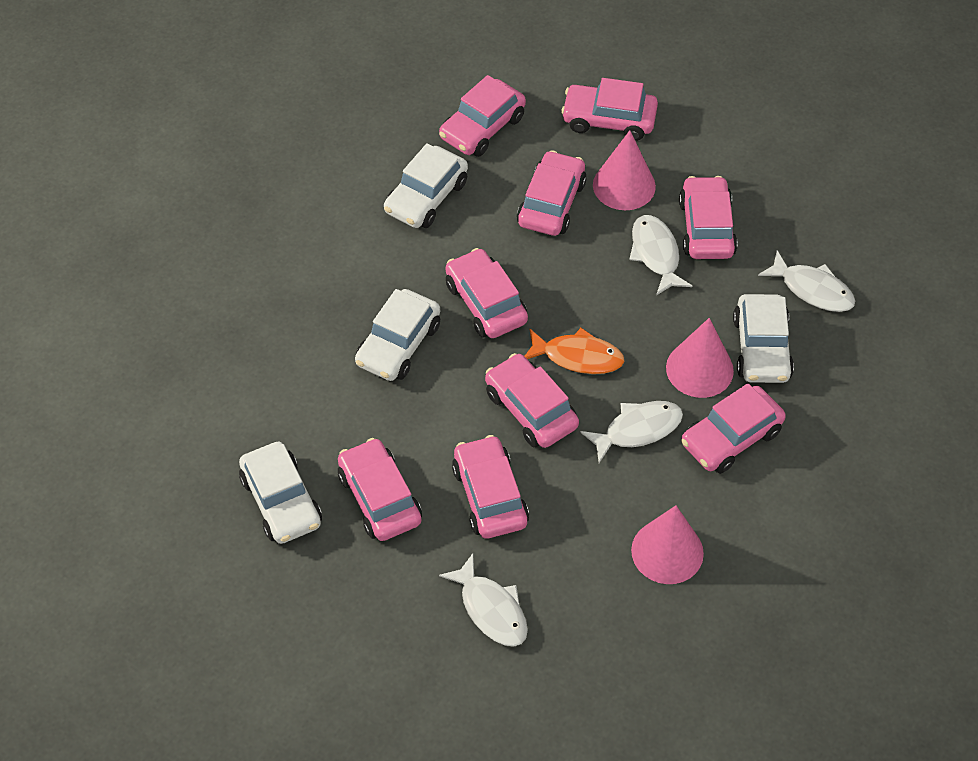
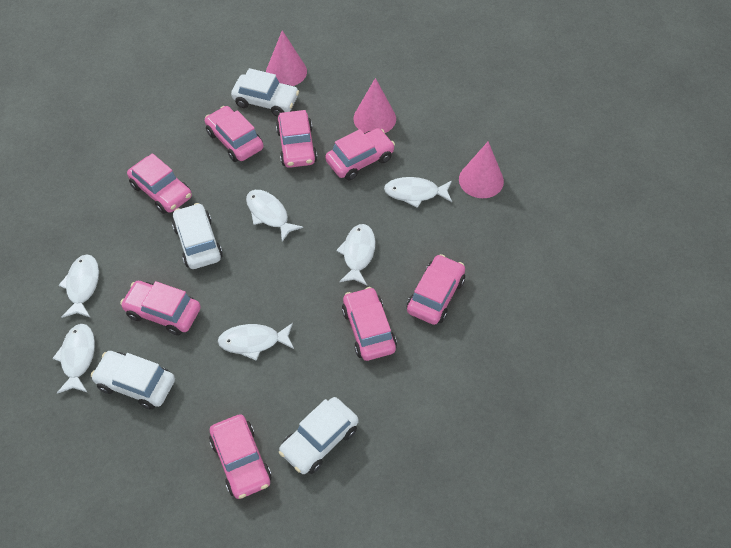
orange fish: [525,328,624,374] = 1 -> none = 0
pink car: [338,438,422,541] [439,75,526,157] [446,248,528,338] [452,435,529,538] [485,353,579,448] [517,150,587,236] [561,78,658,141] [679,176,738,259] [681,383,786,474] = 9 -> [120,281,201,336] [127,153,192,214] [205,106,264,162] [209,414,272,499] [276,110,317,168] [325,128,395,180] [342,287,397,361] [407,254,465,325] = 8
white fish: [439,553,528,647] [581,401,683,463] [629,215,692,295] [758,250,855,312] = 4 -> [53,324,95,394] [59,254,99,318] [218,323,294,360] [246,190,303,242] [336,224,375,285] [384,177,452,208] = 6

